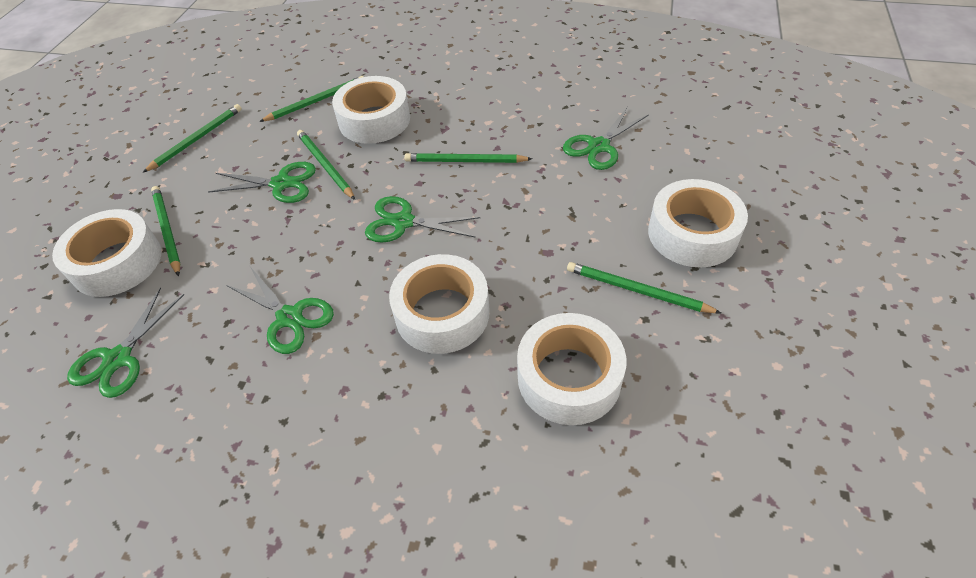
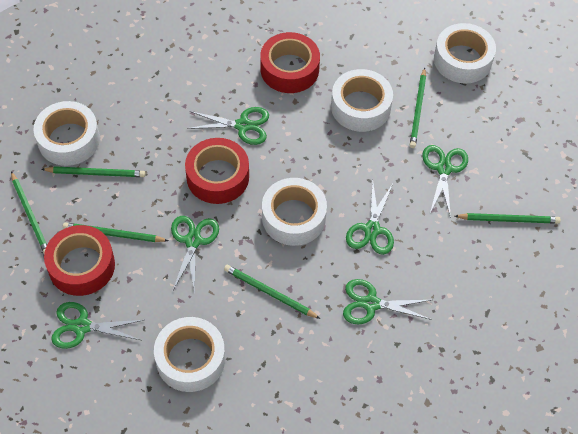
green scissors: [67,288,185,398] [208,162,316,203] [226,267,334,354] [365,196,481,243] [563,107,649,170] = 5 -> [51,302,144,349] [171,216,219,293] [187,107,269,145] [343,279,432,325] [346,182,394,255] [422,145,468,218] = 6
red tape: none = 0 -> [44,225,115,296] [185,138,249,204] [260,32,320,93] = 3

